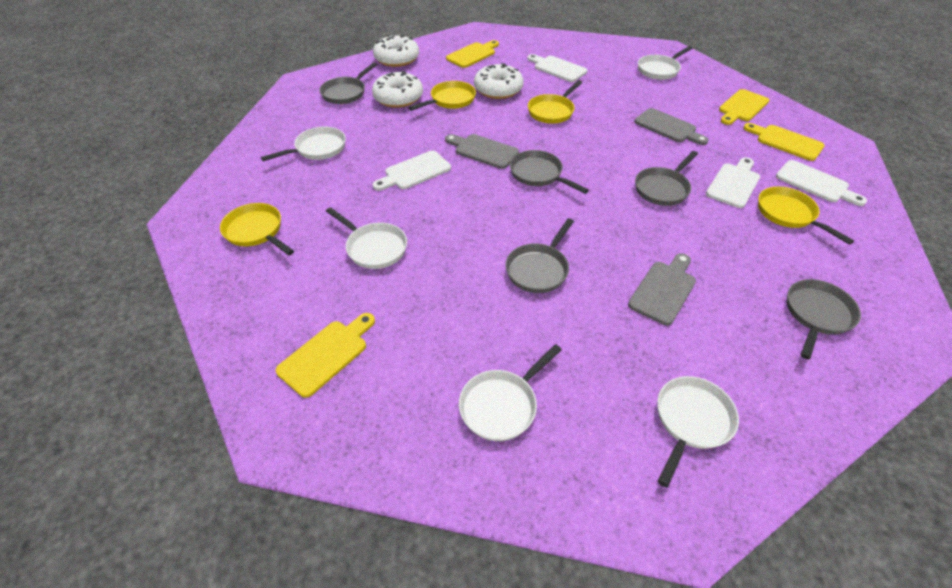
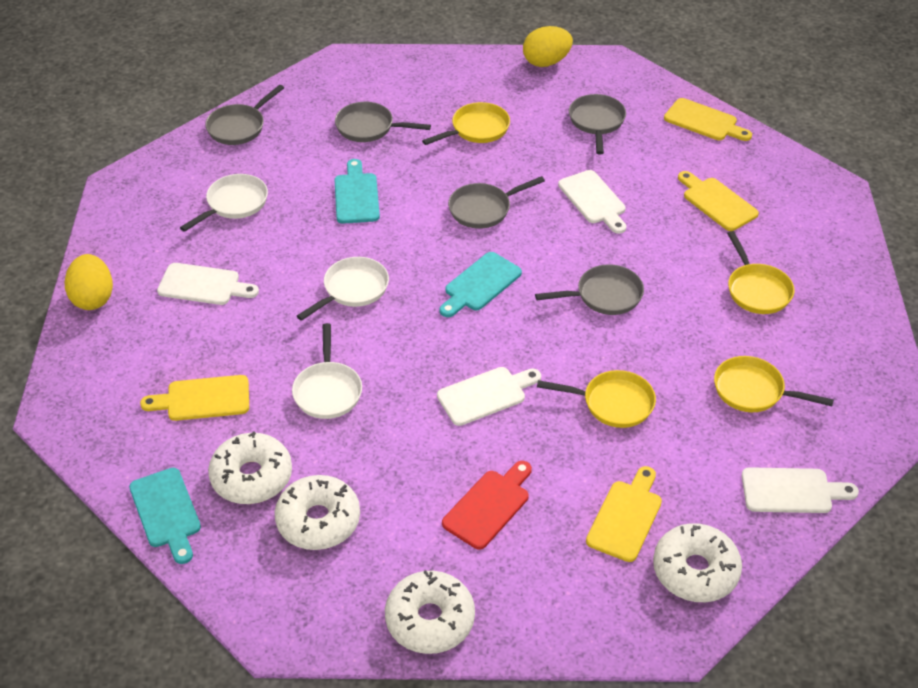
grey cutting board: [445,134,519,169] [628,253,696,325] [634,108,709,145] = 3 -> none = 0
red cutting board: none = 0 -> [442,461,532,550] = 1
turquoise cutting board: none = 0 -> [129,468,201,564] [334,159,380,224] [439,252,522,317] = 3
white donut: [372,70,423,108] [373,35,419,67] [474,63,524,99] = 3 -> [208,432,292,504] [275,475,360,550] [385,570,475,654] [653,523,742,602] = 4
white pan: [261,127,346,161] [326,207,407,269] [459,344,562,441] [638,46,693,80] [657,376,739,487] = 5 -> [180,174,268,232] [292,323,362,419] [297,257,389,321] = 3
yellow egg: none = 0 -> [65,254,113,310] [523,26,573,67] = 2

